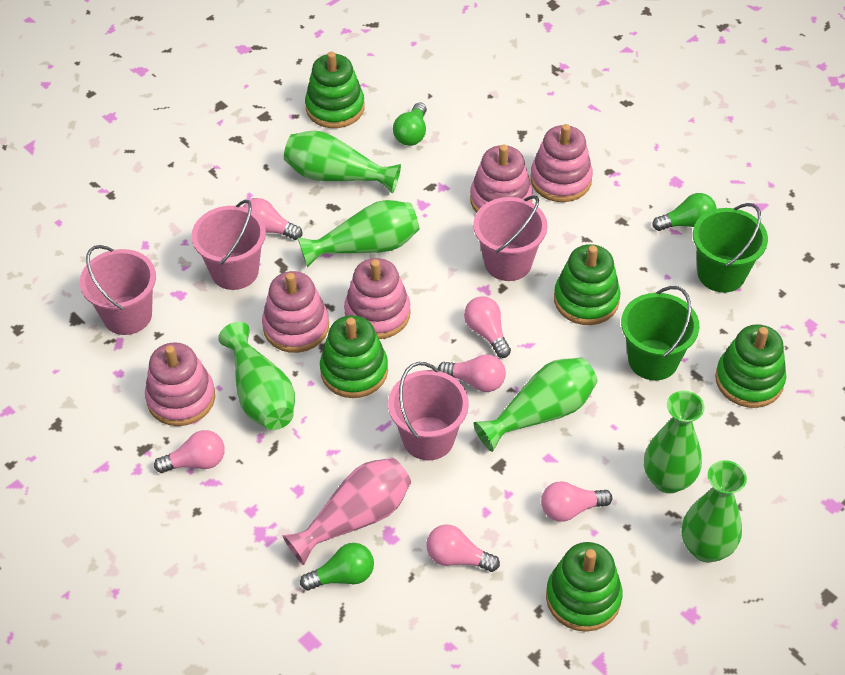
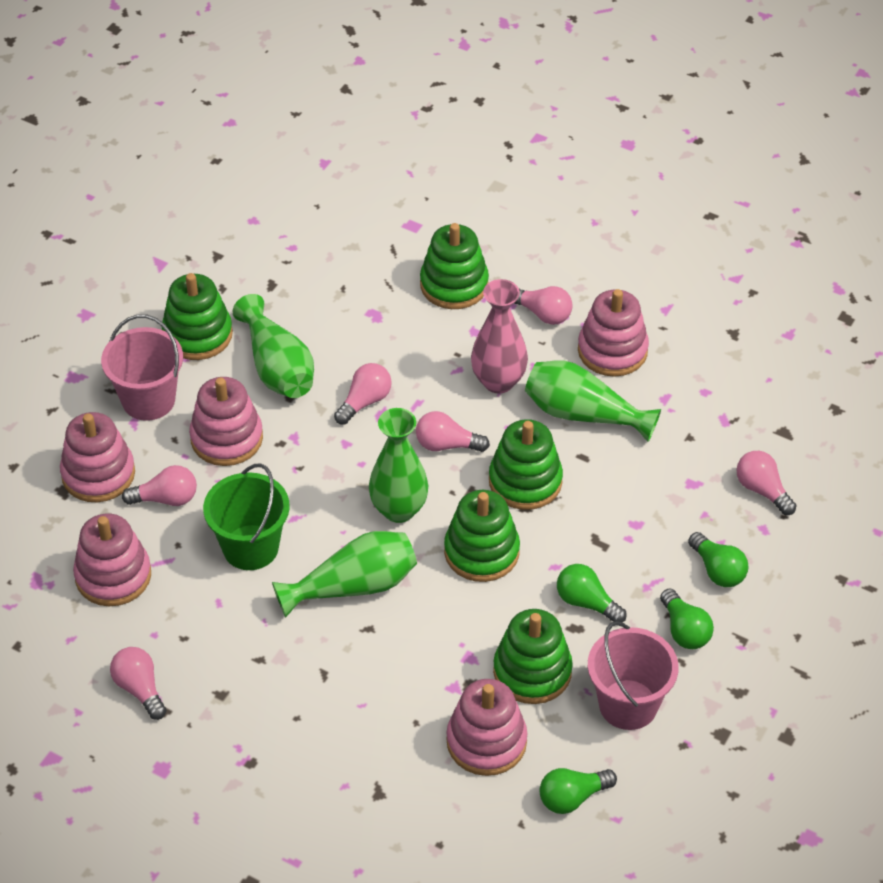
green bucket: [621,286,699,381] [693,203,768,293] = 2 -> [203,464,290,570] = 1
green light bulb: [300,543,374,591] [393,103,427,146] [652,193,717,231] = 3 -> [540,768,617,814] [557,564,627,622] [660,589,714,649] [688,532,748,587] = 4
green vase: [218,322,295,430] [284,131,401,194] [298,200,420,268] [474,357,597,452] [644,391,705,494] [682,460,747,562] = 6 -> [233,294,314,398] [272,531,417,617] [369,408,428,523] [525,360,661,442] = 4
pink bucket: [80,245,156,335] [191,200,266,290] [388,362,469,460] [473,195,547,281] = 4 -> [101,315,183,421] [588,621,679,730] = 2

